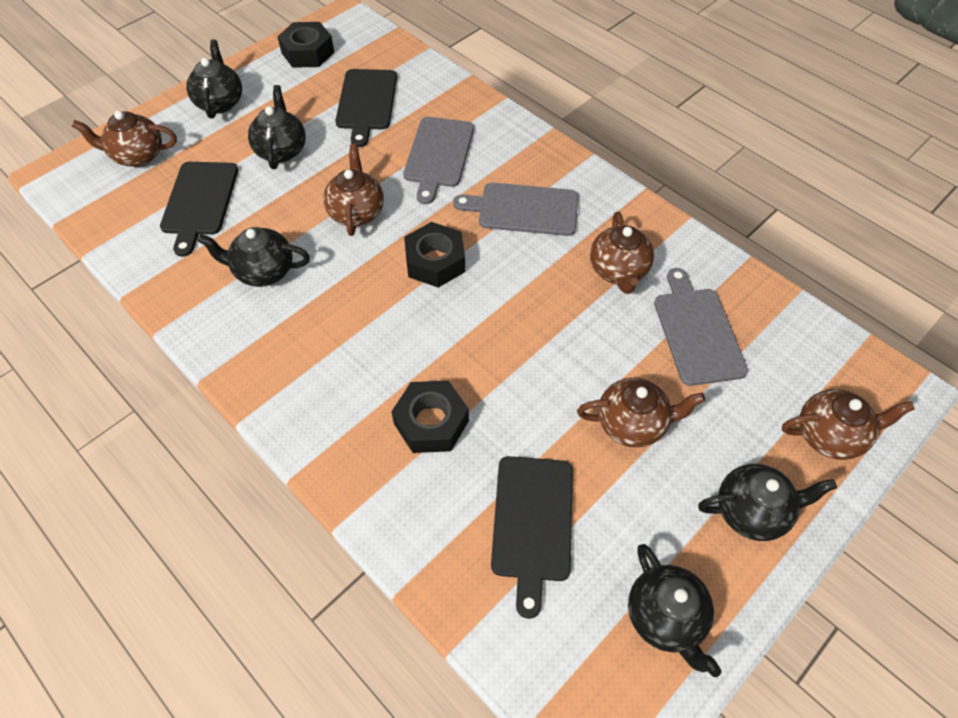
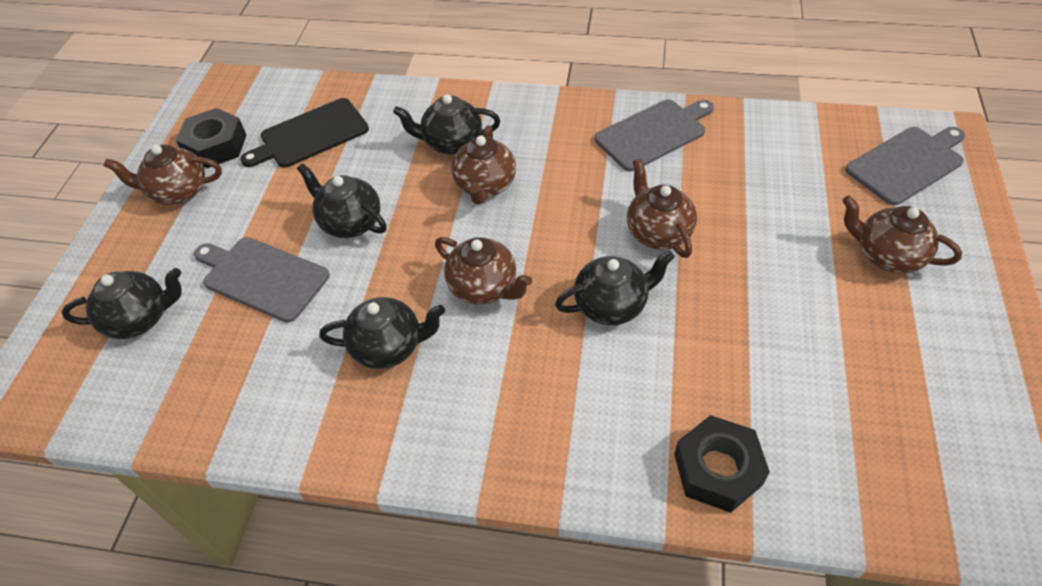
black cutting board: [160,162,238,257] [335,69,397,147] [491,456,573,619] = 3 -> [240,98,369,168] = 1
black nut: [277,22,334,68] [391,381,469,453] [404,222,465,288] = 3 -> [176,108,246,168] [674,415,770,513] = 2

